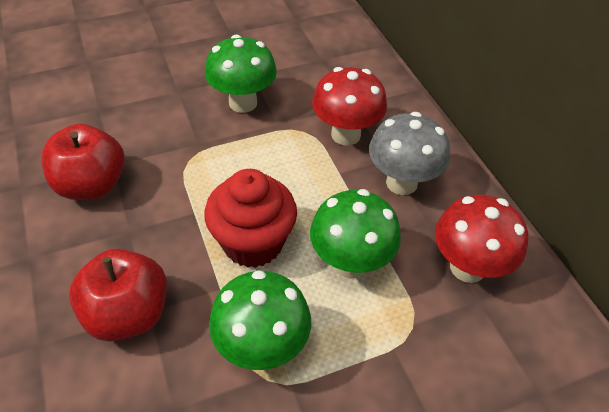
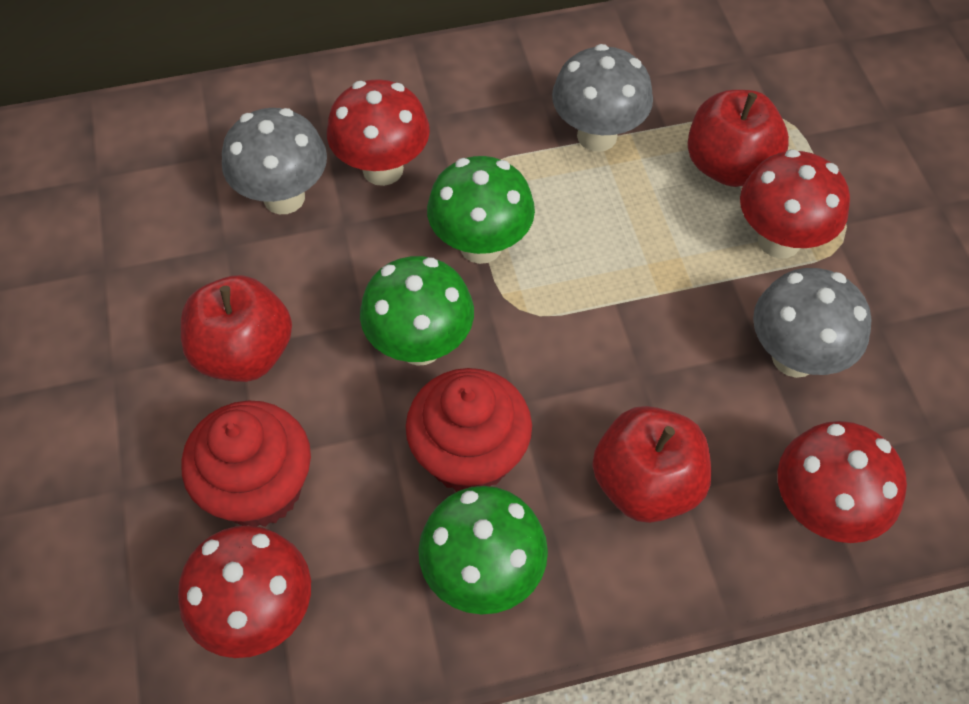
grey mushroom: [369,112,450,195] = 1 -> [222,108,327,214] [552,44,653,152] [753,268,871,378] = 3
red apple: [42,124,125,200] [69,249,167,341] = 2 -> [181,275,292,382] [592,406,711,523] [687,90,789,187] = 3
red cupcake: [204,169,297,268] = 1 -> [181,400,311,527] [406,368,532,492] = 2
red mushroom: [312,67,387,146] [435,195,528,283] = 2 -> [178,526,311,658] [327,79,430,186] [740,149,850,259] [778,421,907,543] = 4

